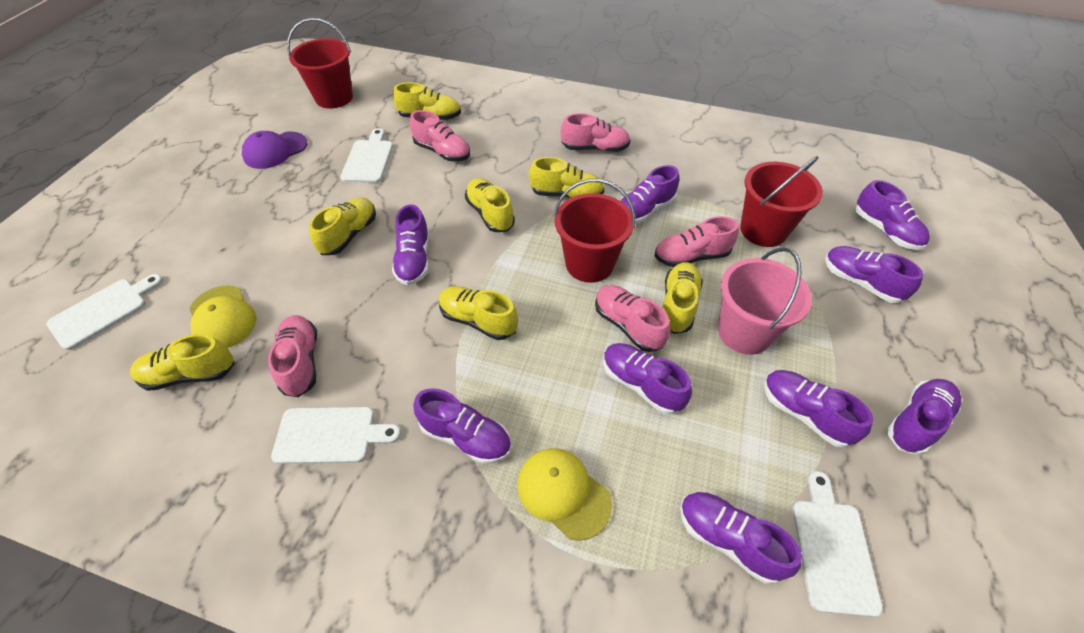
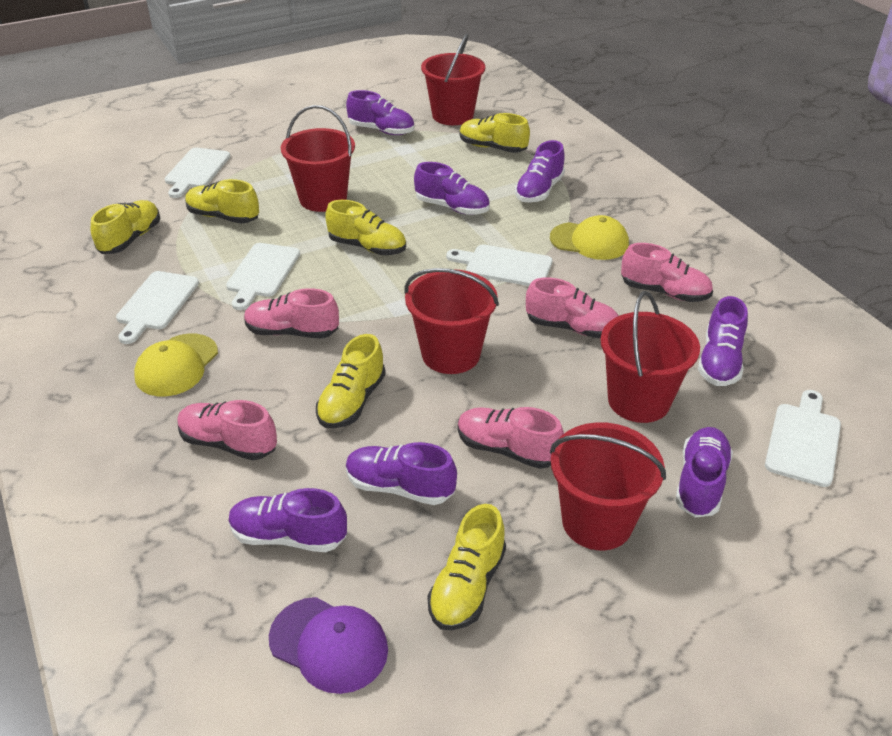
pink bucket: [718,247,812,355] = 1 -> none = 0
purple shoe: [392,204,430,285] [413,388,511,464] [603,343,692,414] [620,165,679,224] [680,492,802,584] [764,370,873,448] [825,246,923,303] [855,180,930,250] [887,379,961,455] = 9 -> [229,488,347,552] [346,90,415,135] [346,442,457,505] [414,162,490,215] [515,140,565,202] [676,427,733,517] [698,296,748,386] = 7
red bucket: [287,18,353,109] [554,179,636,283] [740,156,823,247] = 3 -> [281,105,355,212] [404,268,499,374] [421,34,485,125] [550,422,666,550] [600,291,700,423] = 5
white cutting board: [47,274,163,350] [271,407,401,464] [340,128,393,183] [793,471,883,617] = 4 -> [116,271,199,344] [165,148,231,198] [226,243,300,310] [446,244,553,286] [765,390,841,487] = 5
yellow shoe: [130,334,235,391] [309,197,376,255] [393,82,461,120] [439,286,518,340] [465,178,515,232] [529,157,604,198] [662,262,703,334] = 7 -> [91,200,160,254] [185,179,259,224] [316,334,386,428] [325,200,406,255] [428,504,506,630] [460,113,530,153] = 6

